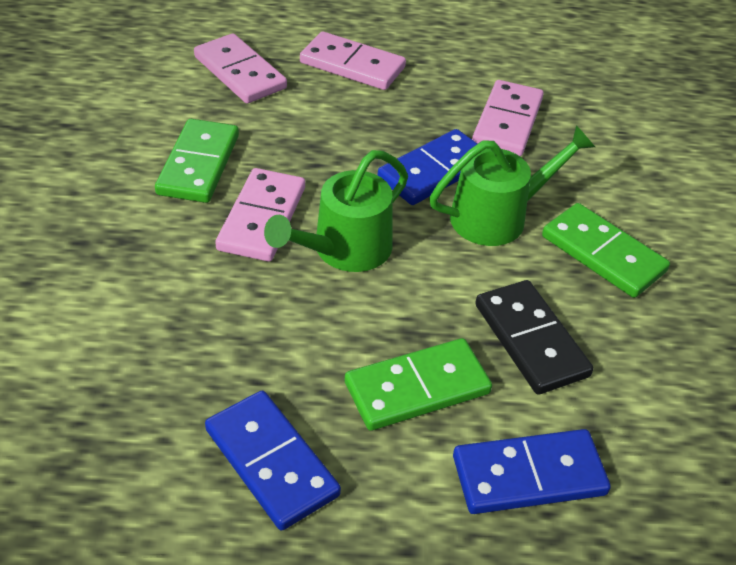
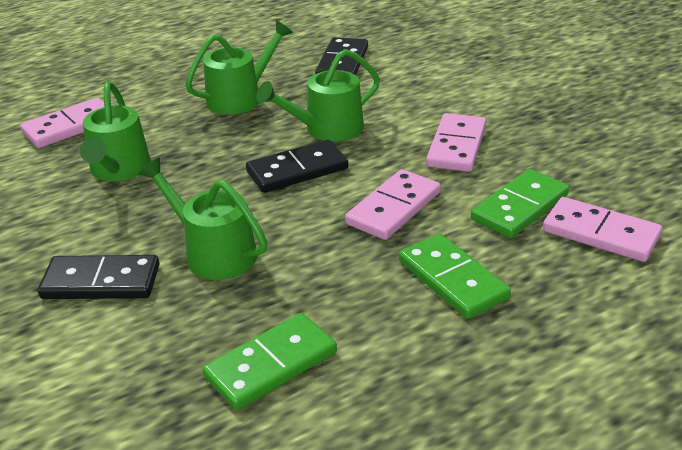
black domino: [475,280,593,394] = 1 -> [38,255,159,299] [246,140,349,193] [315,37,368,75] = 3
blue domino: [205,391,341,530] [377,129,477,205] [453,429,611,514] = 3 -> none = 0
green watering can: [264,150,408,272] [429,125,595,246] = 2 -> [80,82,151,181] [138,158,267,280] [185,21,293,115] [256,49,380,142] = 4

